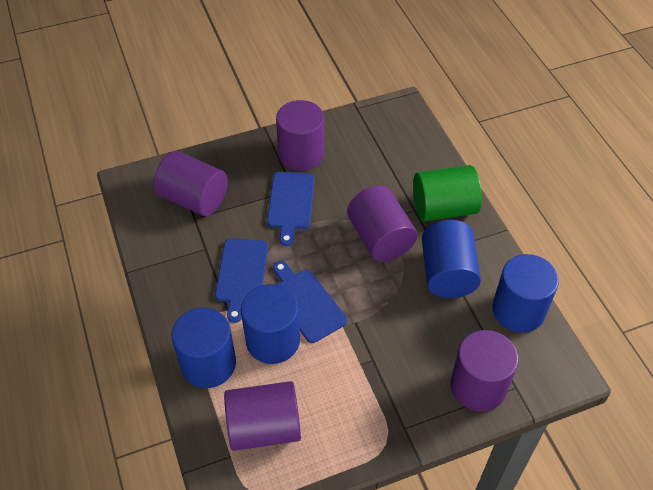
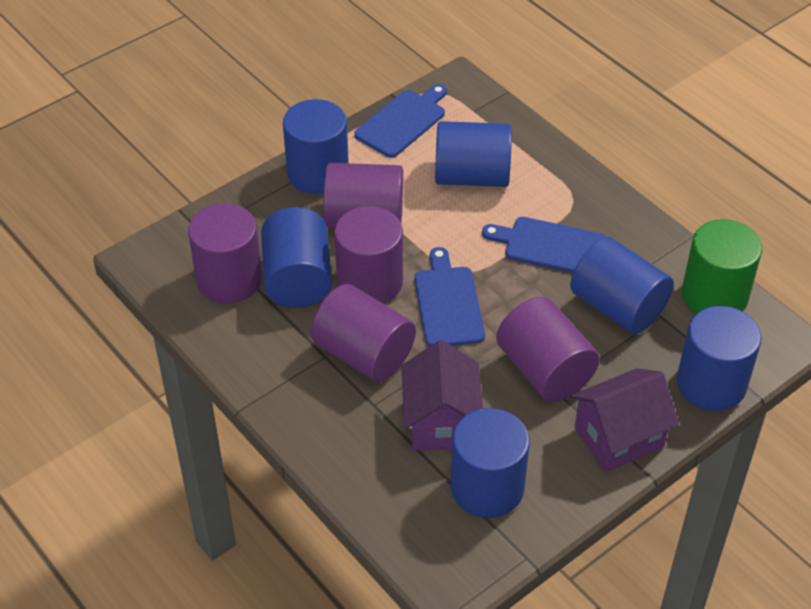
blue cylinder: [172,308,236,388] [241,284,300,364] [422,220,481,298] [492,254,559,333] = 4 -> [261,207,332,308] [283,99,349,194] [435,121,512,187] [451,408,530,518] [570,237,674,334] [677,306,761,411] = 6
purple house: none = 0 -> [402,340,483,451] [570,368,679,472] = 2

